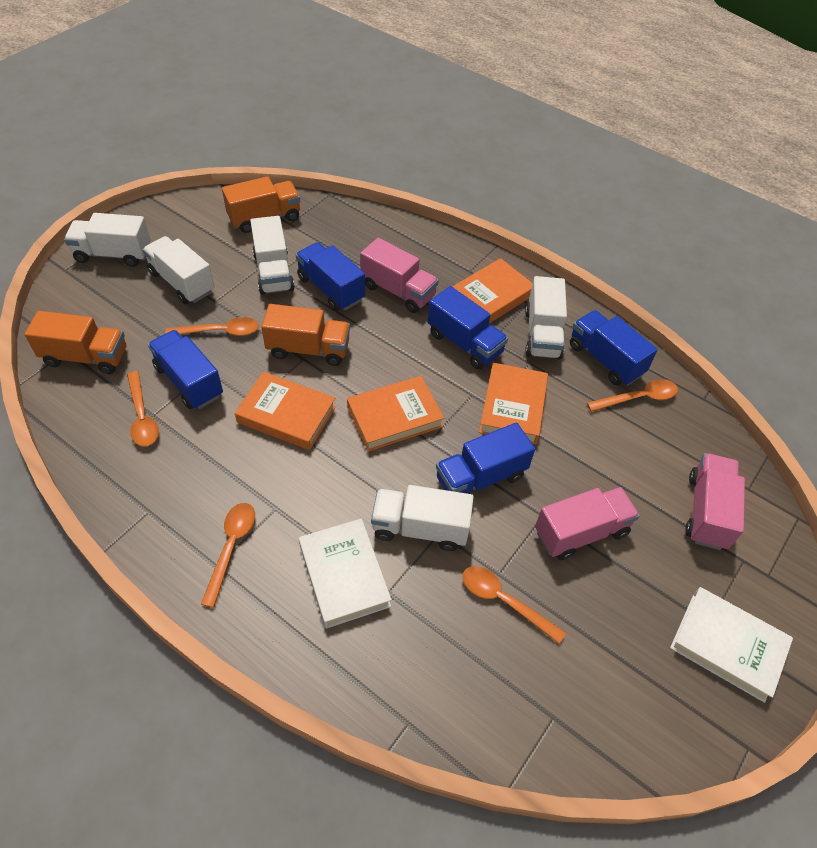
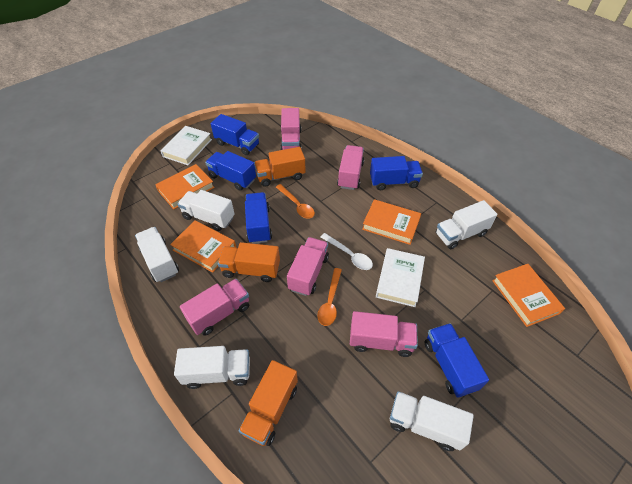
orange spoon: [127,371,159,447] [165,317,259,336] [201,503,255,608] [463,566,566,644] [587,379,678,412] = 5 -> [276,184,315,219] [317,268,342,326] = 2
pink truck: [360,238,439,313] [535,487,640,560] [685,453,745,550] = 3 -> [180,279,249,336] [280,108,302,150] [287,237,329,296] [337,145,364,190] [350,311,418,357] = 5
white spoon: none = 0 -> [321,233,373,270] = 1

